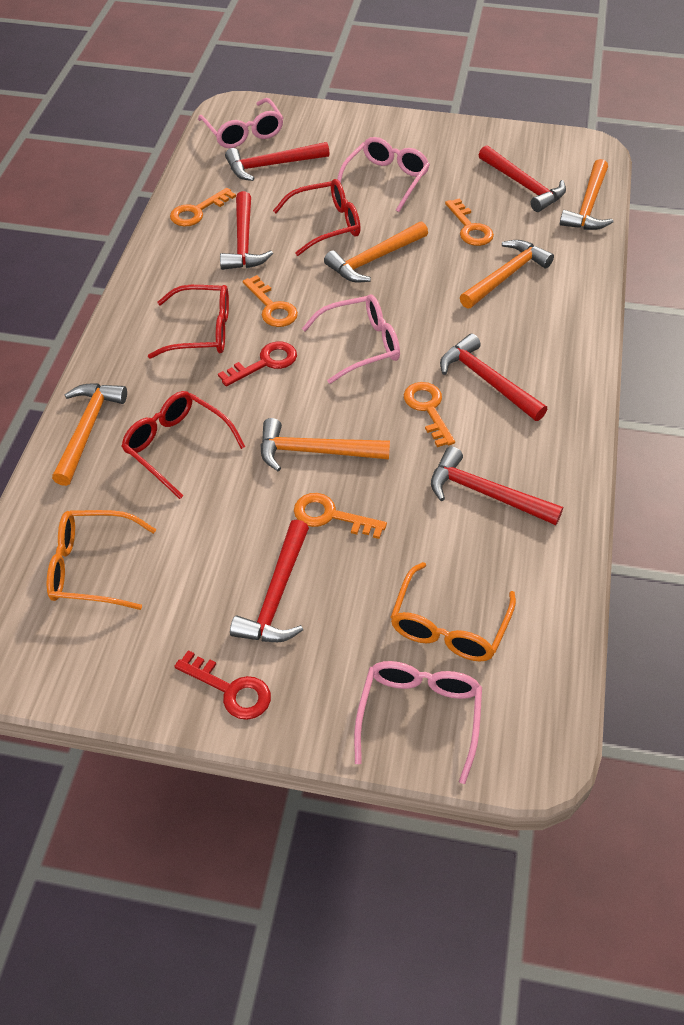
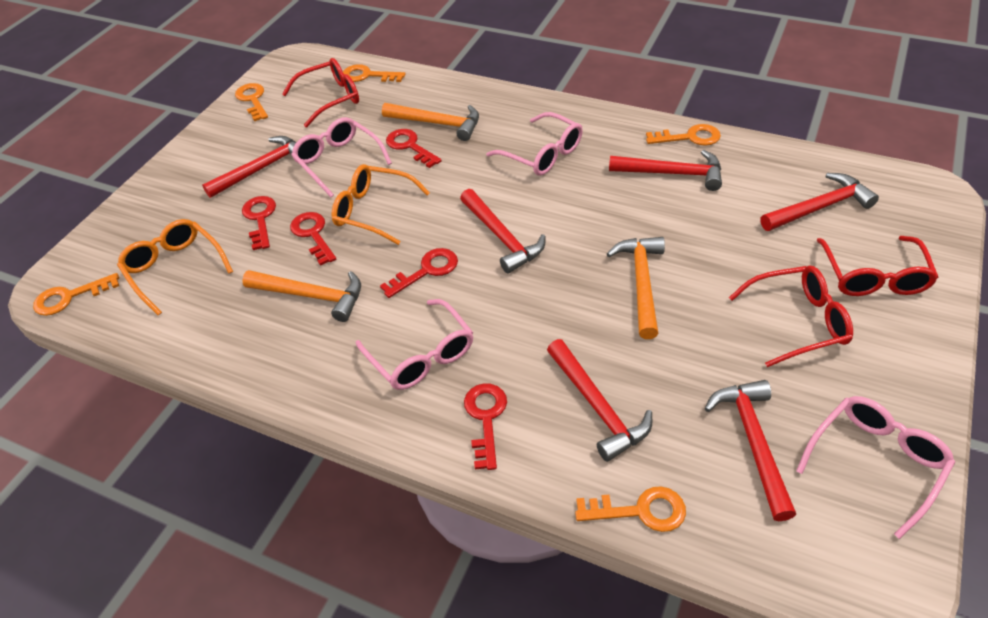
orange hammer: [52,383,127,486] [260,418,390,471] [324,222,428,283] [460,240,554,309] [560,159,613,230] = 5 -> [242,270,361,322] [382,103,479,141] [607,237,665,339] = 3
red key: [174,650,271,720] [218,341,297,386] = 2 -> [242,196,276,250] [290,212,336,266] [380,248,458,298] [386,129,442,168] [464,383,507,470] = 5

